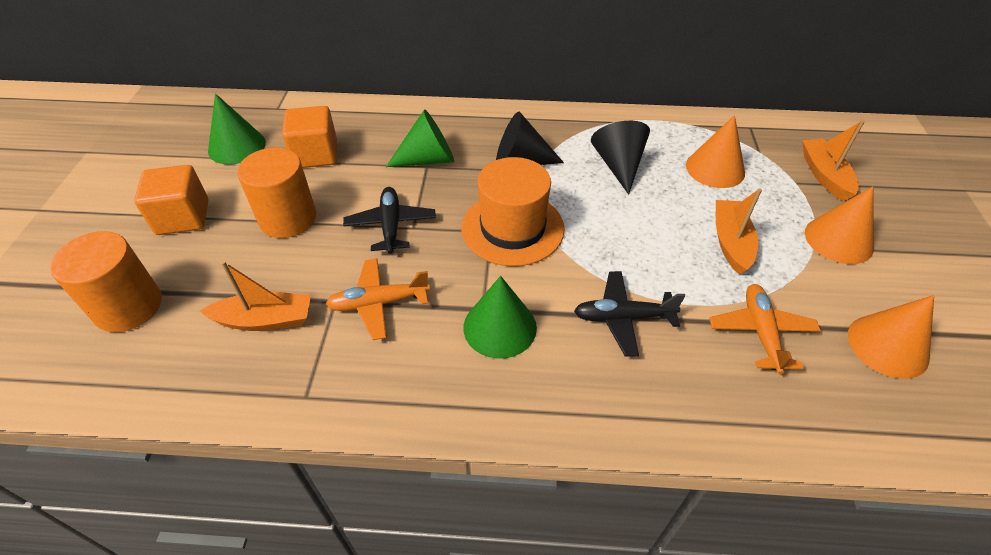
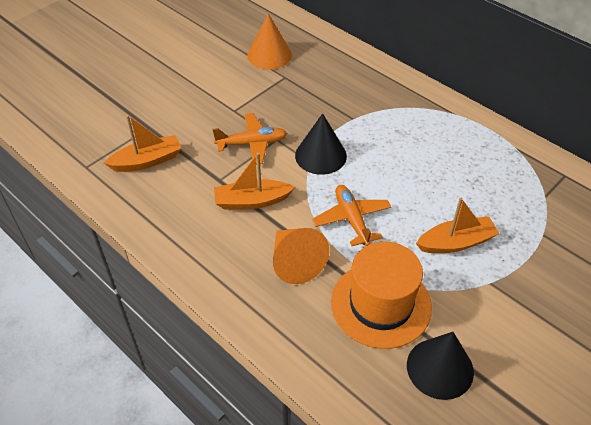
black plane: [343,187,436,254] [574,271,685,357] = 2 -> none = 0
green cone: [208,93,266,164] [386,110,454,167] [463,276,537,359] = 3 -> none = 0
orange cone: [686,115,745,188] [805,186,874,264] [848,295,934,379] = 3 -> [247,14,292,70] [273,228,329,284] = 2
orange cube: [134,165,209,235] [282,106,337,168] = 2 -> none = 0
orange cylinder: [50,231,162,332] [237,147,316,238] = 2 -> none = 0

